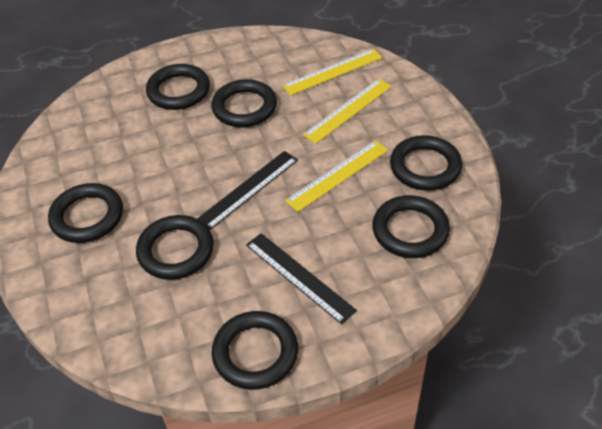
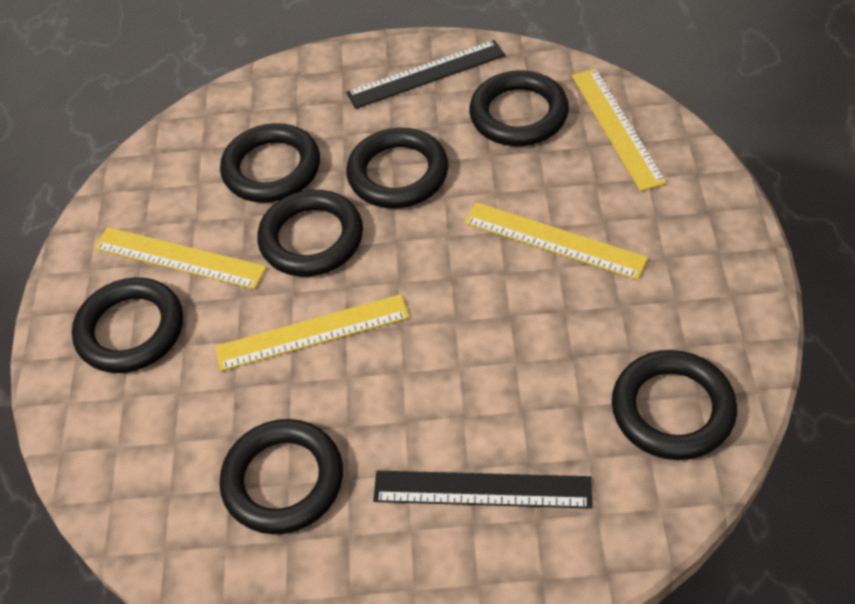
yellow ruler: [282,49,383,96] [285,140,388,212] [303,79,392,144] = 3 -> [94,227,267,289] [215,294,409,371] [464,202,648,280] [572,68,667,191] = 4

